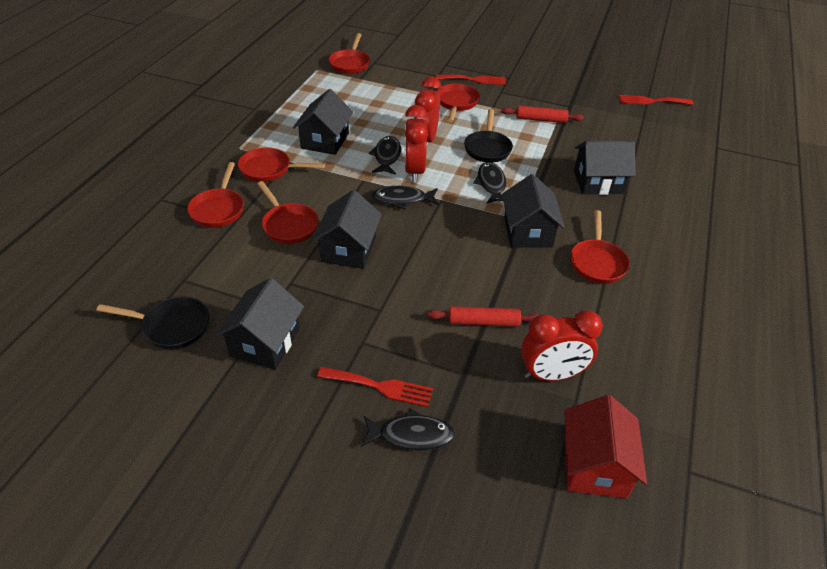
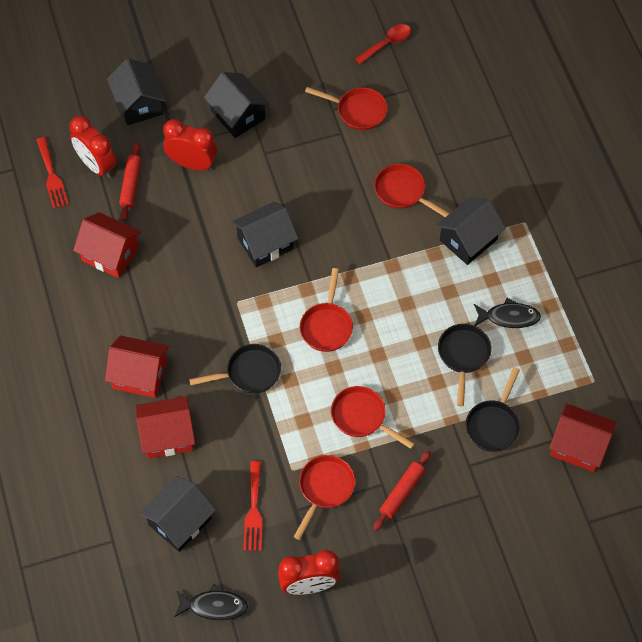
black fish: [361,409,455,450] [368,136,401,175] [372,186,439,209] [473,162,506,204] = 4 -> [174,584,248,621] [474,298,541,328] = 2
black pan: [96,296,209,350] [464,109,513,163] = 2 -> [189,344,281,394] [438,324,492,406] [465,367,521,452] = 3
red fork: [317,367,433,407] [436,74,506,85] [619,95,693,105] = 3 -> [37,137,69,209] [243,461,263,551] = 2
red house: [564,395,647,498] = 1 -> [73,212,141,278] [105,335,169,398] [136,396,195,459] [549,403,616,472] = 4
red pan: [187,162,244,228] [238,148,325,182] [257,181,319,244] [328,33,370,74] [437,84,480,122] [570,210,630,284] = 6 -> [294,455,355,540] [300,268,353,352] [305,87,387,130] [331,386,415,449] [374,164,450,217] = 5
red spoon: none = 0 -> [355,24,411,64] = 1

